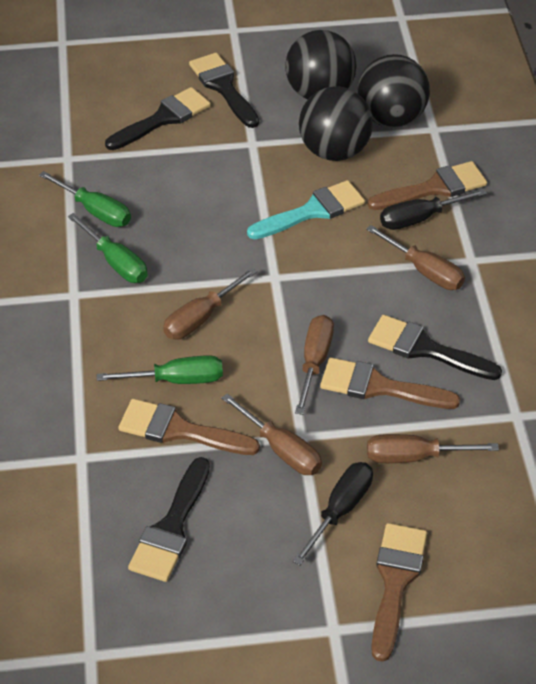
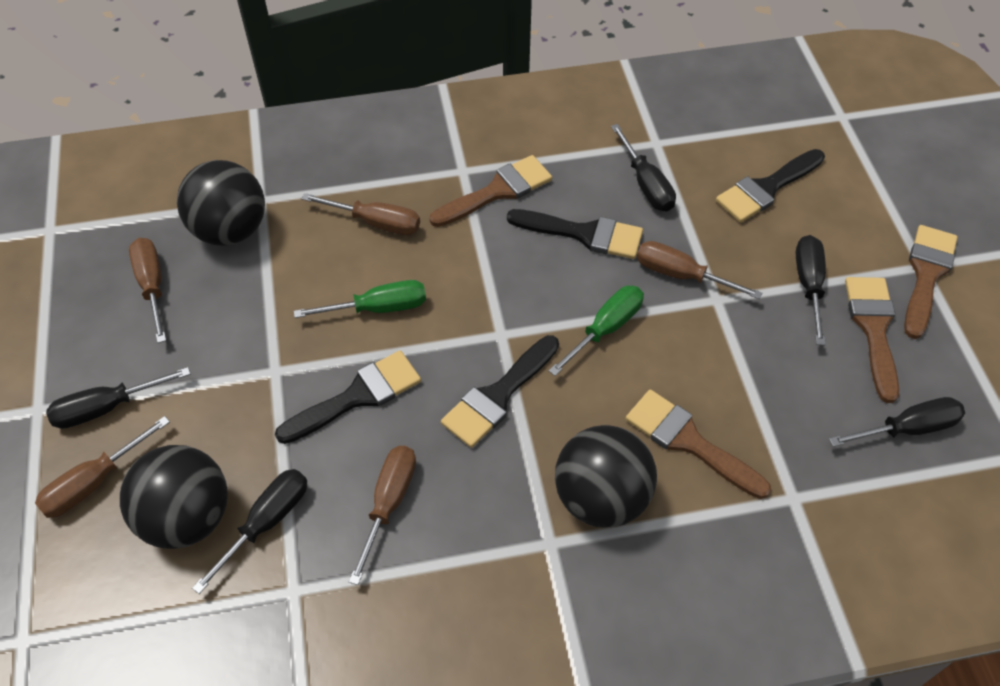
black screwdriver: [293,462,373,565] [380,189,487,230] = 2 -> [46,367,191,429] [192,469,307,594] [611,124,676,211] [796,235,826,345] [829,397,965,447] = 5
green screwdriver: [39,171,131,227] [68,213,148,283] [97,355,223,384] = 3 -> [294,280,426,318] [549,286,644,376] = 2
turquoise brush: [247,180,365,239] = 1 -> none = 0

